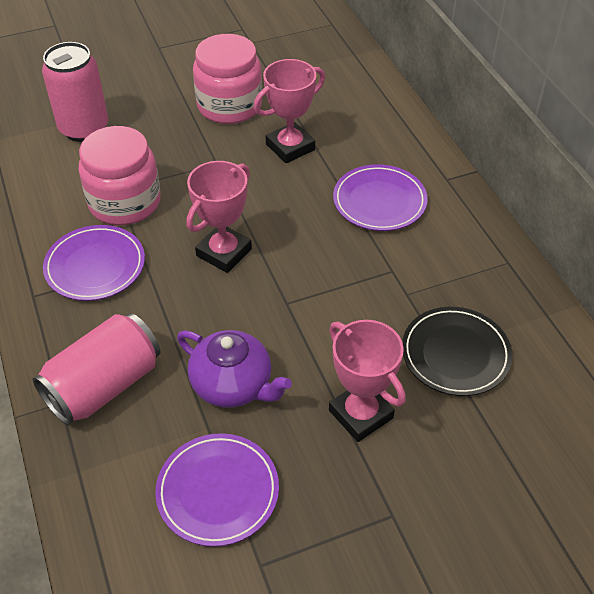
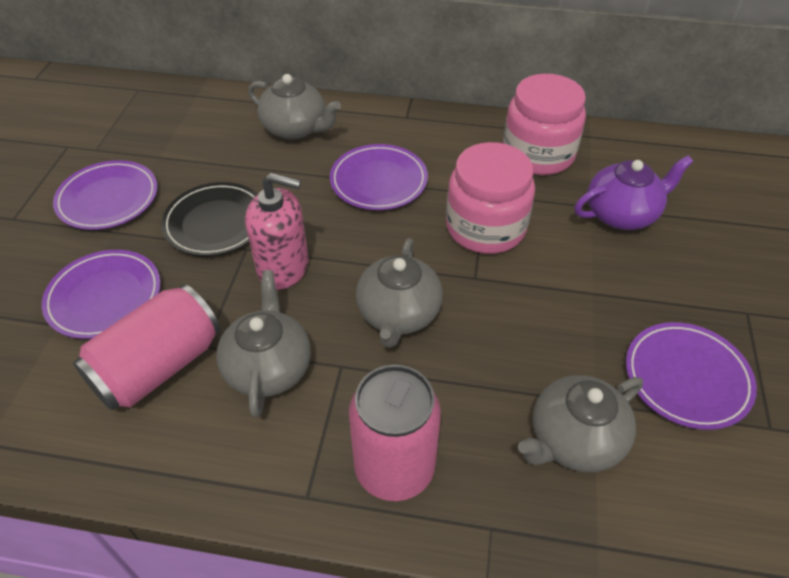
grey teapot: none = 0 -> [216,270,311,418] [248,74,341,140] [356,238,443,348] [518,375,643,472] = 4
pink soap dispenser: none = 0 -> [245,173,308,290] = 1
pink trophy: [186,161,252,273] [254,59,325,163] [329,320,406,442] = 3 -> none = 0
purple plate: [43,225,145,301] [155,433,279,547] [333,164,428,231] = 3 -> [42,250,161,339] [53,160,158,230] [330,144,428,210] [626,322,757,430] = 4

